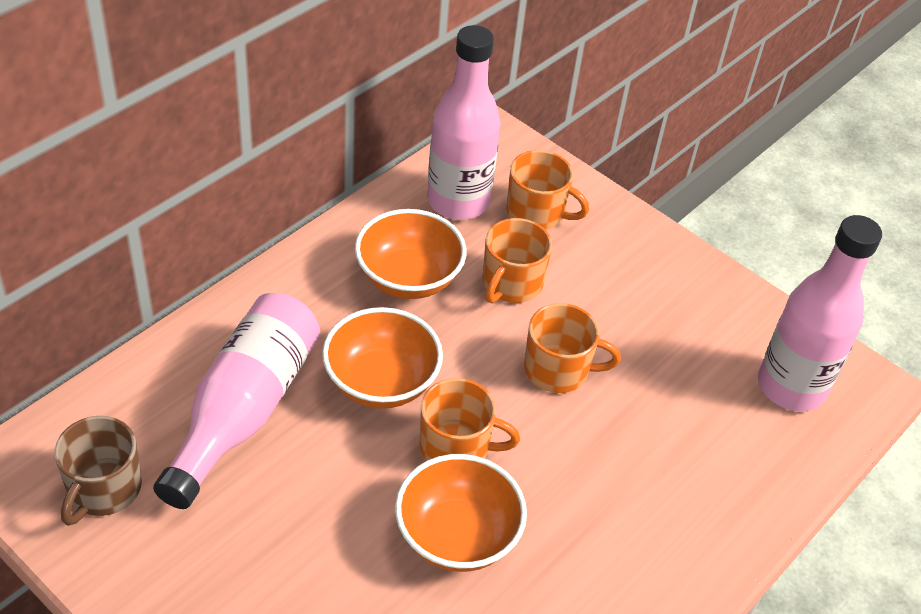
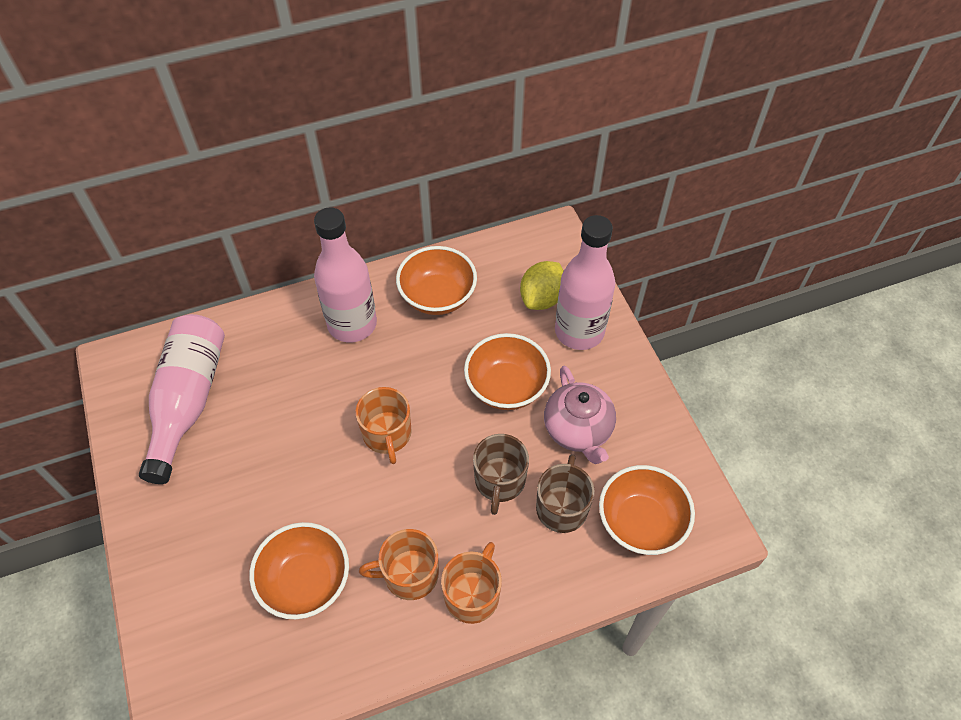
brown mug: [54,416,142,526] = 1 -> [473,434,529,515] [536,454,595,533] = 2
orange bowl: [322,307,443,409] [355,209,466,299] [395,454,527,572] = 3 -> [249,522,349,619] [396,246,477,315] [464,333,551,410] [599,465,695,555] = 4
orange mug: [420,378,520,461] [482,218,552,303] [506,150,589,230] [524,303,621,393] = 4 -> [355,387,412,464] [359,529,439,600] [441,542,502,624] = 3
pink teapot: none = 0 -> [544,366,616,464] = 1
yellow lemon: none = 0 -> [520,261,564,310] = 1

